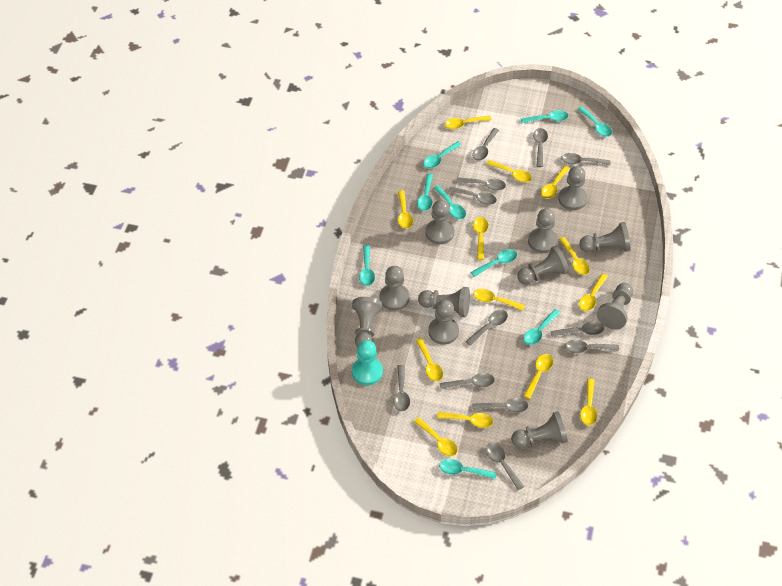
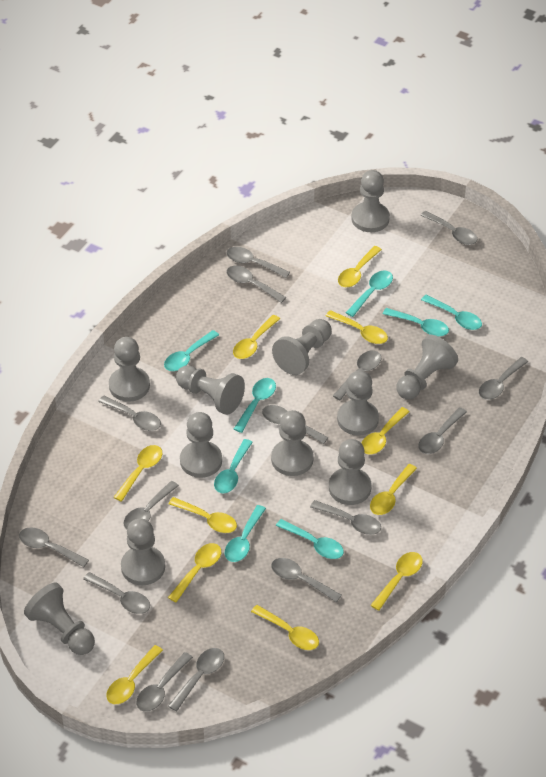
grey spoon: [393,365,410,411] [440,373,495,389] [448,186,497,205] [456,177,506,191] [466,310,508,346] [472,128,499,161] [472,398,528,413] [486,443,524,490] [533,128,548,167] [550,321,604,337] [561,153,611,165] [565,339,619,353] = 12 -> [19,527,89,567] [83,572,150,614] [98,395,161,431] [124,481,179,529] [136,652,193,712] [168,648,224,712] [226,247,290,278] [227,266,286,303] [262,405,328,444] [271,558,342,602] [310,500,381,535] [333,350,381,400] [418,407,467,454] [420,211,477,245] [479,357,528,400] = 15
turquoise pawn: [352,340,383,385] = 1 -> none = 0
turquoise spoon: [359,245,375,286] [417,174,433,211] [423,141,462,168] [434,185,466,219] [439,459,497,479] [471,249,517,277] [521,110,569,123] [524,309,560,345] [578,107,612,137] = 9 -> [164,330,219,371] [214,439,253,493] [225,505,266,562] [234,378,276,433] [276,519,344,559] [346,271,393,317] [383,308,449,337] [421,295,482,330] = 8
yellow spoon: [398,191,413,229] [414,417,458,456] [416,338,443,381] [437,412,493,428] [445,116,492,129] [473,217,488,260] [473,289,525,311] [486,160,532,182] [524,354,553,399] [541,166,570,199] [559,237,590,275] [579,273,608,311] [580,378,597,426] = 13 -> [106,645,163,704] [113,445,162,502] [168,497,237,533] [168,543,221,602] [233,315,280,359] [251,605,319,650] [326,310,388,344] [338,246,382,287] [362,407,409,454] [370,464,417,515] [370,552,423,611] = 11

